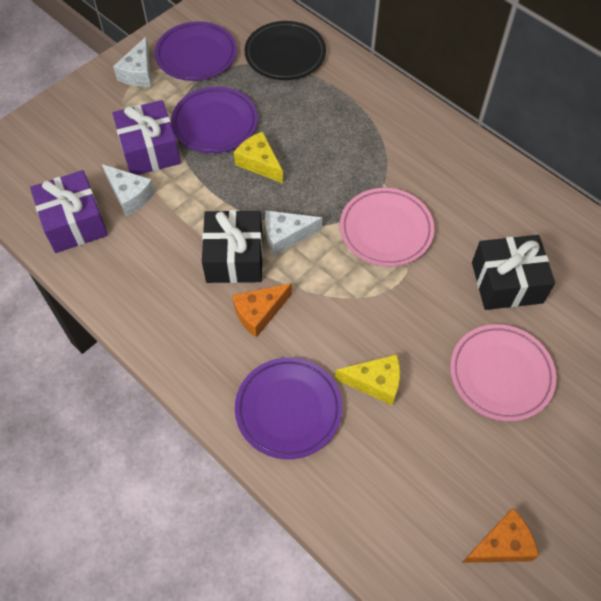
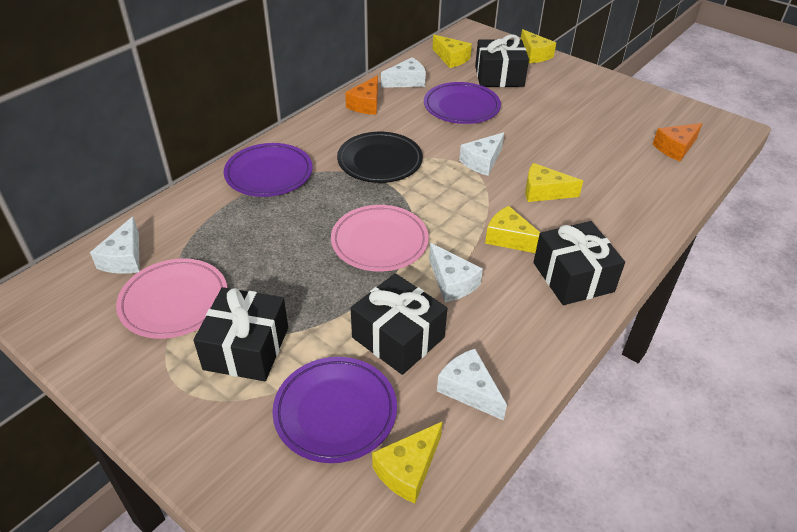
black gift: [202,210,263,283] [472,235,555,310] = 2 -> [193,287,288,381] [351,273,447,375] [475,34,529,87] [533,221,625,305] = 4
purple gift: [30,170,108,253] [112,100,181,175] = 2 -> none = 0
white cheese: [102,164,155,216] [113,37,151,87] [265,210,322,256] = 3 -> [90,216,140,274] [381,57,426,88] [429,243,483,302] [437,349,507,421] [459,132,504,176] = 5
yellow cheese: [234,132,283,183] [335,354,400,406] = 2 -> [372,421,443,503] [432,35,472,68] [485,206,540,253] [521,29,556,63] [525,163,583,202] = 5

